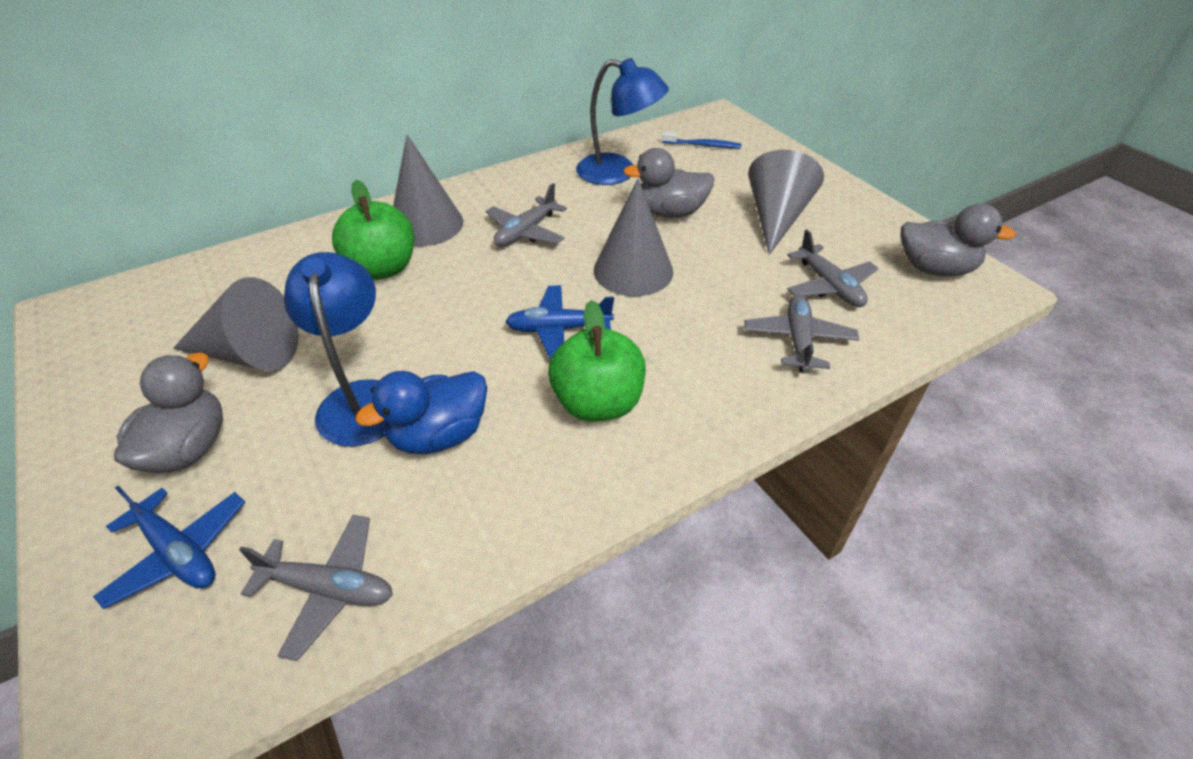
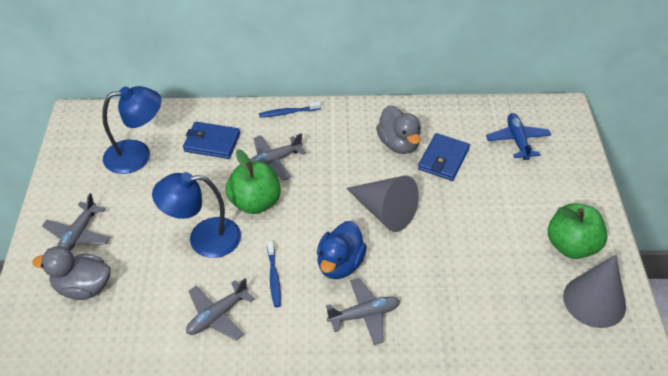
blue plane: [93,486,245,609] [505,285,614,360] = 2 -> [486,113,551,160] = 1
blue toothbrush: [662,132,741,148] = 1 -> [259,101,321,118] [267,241,281,307] = 2
blue wallet: none = 0 -> [183,122,240,159] [418,133,470,181] = 2
grey cone: [173,277,299,371] [393,135,463,246] [594,178,673,296] [748,150,824,255] = 4 -> [346,175,419,232] [563,255,626,328] = 2
grey duck: [114,353,223,473] [623,148,714,218] [900,203,1016,276] = 3 -> [32,246,111,300] [376,105,421,154] = 2

